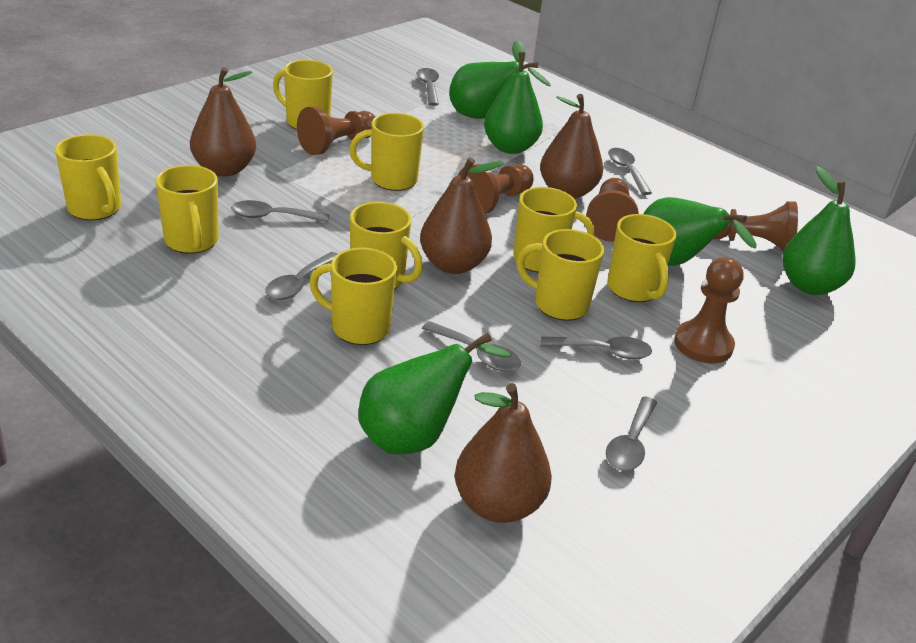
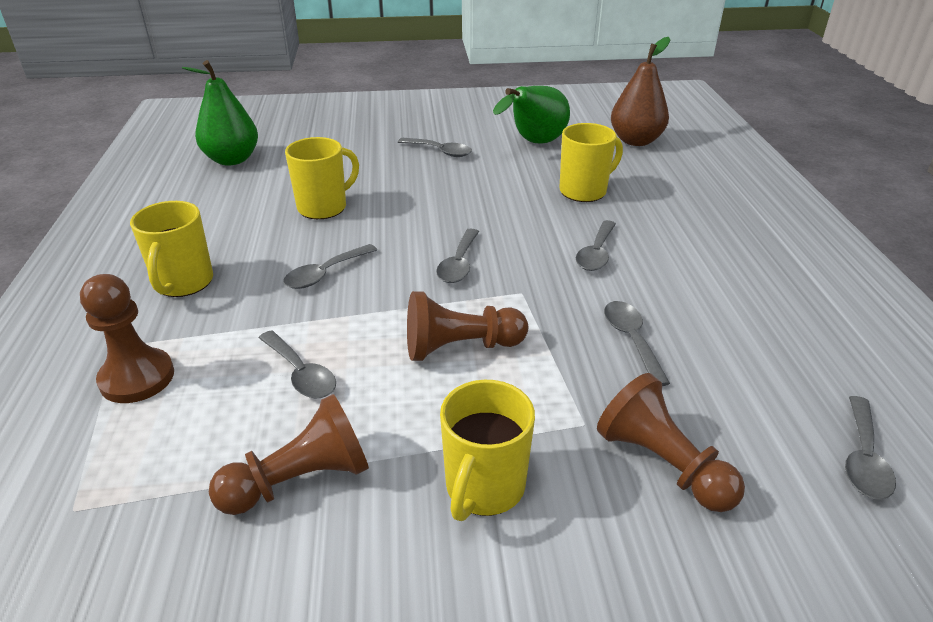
brown pawn: [297,106,375,155] [457,164,534,214] [586,178,639,242] [674,257,743,364] [714,201,798,252] = 5 -> [80,274,174,403] [209,394,369,515] [407,291,528,361] [597,373,745,512] = 4
brown pear: [190,67,256,176] [420,157,504,274] [455,383,552,523] [540,94,603,199] = 4 -> [611,37,670,146] = 1
green pear: [358,332,511,454] [449,61,551,119] [484,40,543,154] [643,197,757,266] [782,166,856,295] = 5 -> [182,60,258,165] [493,86,570,144] = 2
yellow mug: [55,134,121,220] [156,165,219,254] [273,60,333,130] [309,248,397,345] [349,113,424,191] [350,202,423,289] [513,187,594,273] [516,229,604,321] [607,214,676,302] = 9 -> [130,201,213,297] [285,137,359,219] [440,380,535,521] [559,123,623,202] = 4

